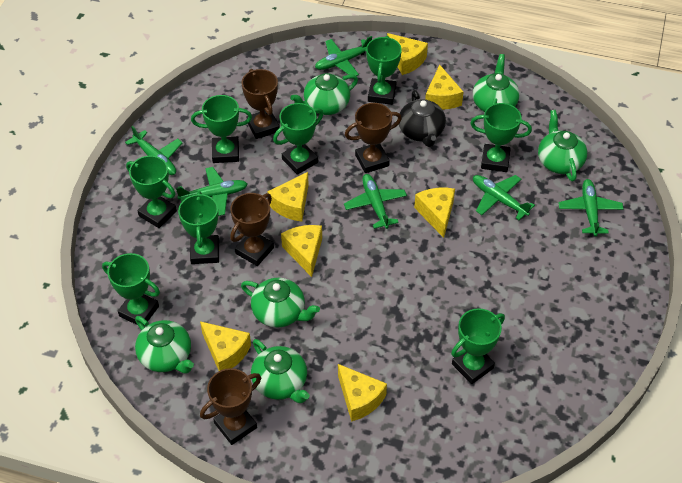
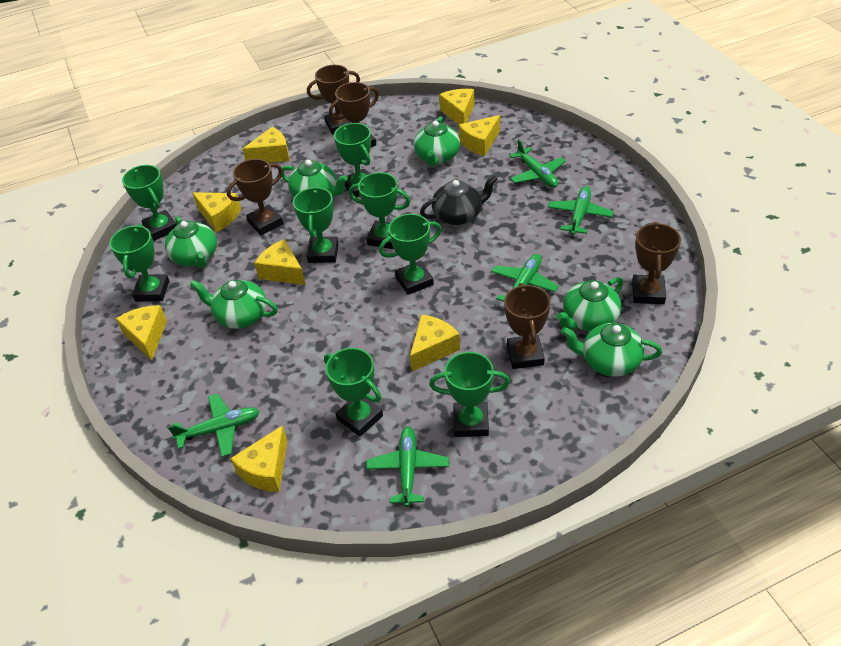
brown trophy: [200,368,261,445] [230,193,274,266] [242,69,280,139] [345,103,402,173] = 4 -> [227,159,284,235] [307,65,360,135] [329,82,379,147] [504,283,551,369] [632,222,681,304] = 5
green plane: [125,126,183,175] [176,167,247,216] [315,36,372,76] [344,174,407,229] [473,175,535,220] [558,179,624,236] = 6 -> [168,393,260,457] [366,426,449,507] [491,254,559,302] [509,139,566,188] [548,186,614,235] = 5
yellow cheese: [200,321,251,371] [267,172,309,222] [281,225,322,277] [338,364,387,422] [387,33,428,75] [414,188,455,238] [425,65,464,110] = 7 -> [116,305,167,360] [192,192,241,232] [230,425,288,492] [243,127,289,163] [254,239,306,285] [410,314,460,371] [439,89,475,125] [459,115,500,156] = 8

